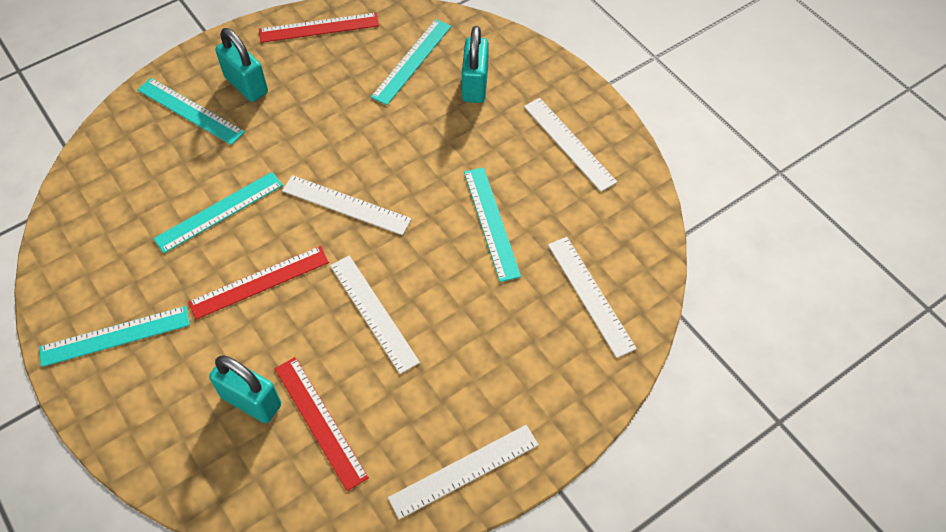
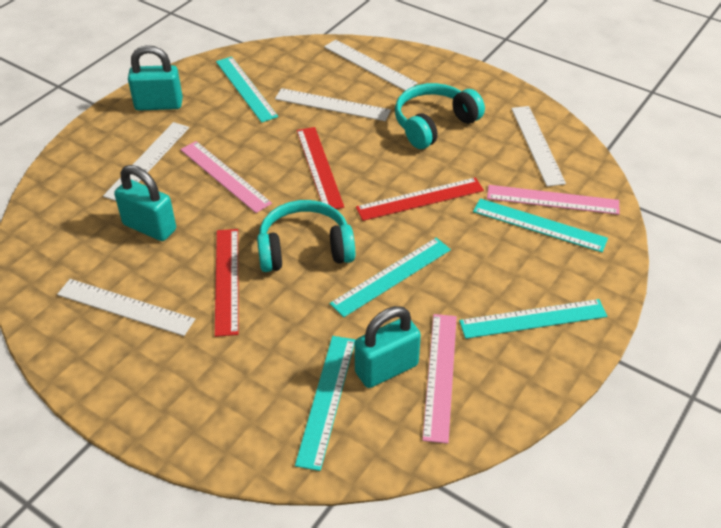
pink ruler: none = 0 -> [180,141,272,213] [422,314,457,444] [487,185,620,215] = 3
turquoise headphones: none = 0 -> [257,200,355,272] [395,83,485,149] = 2

